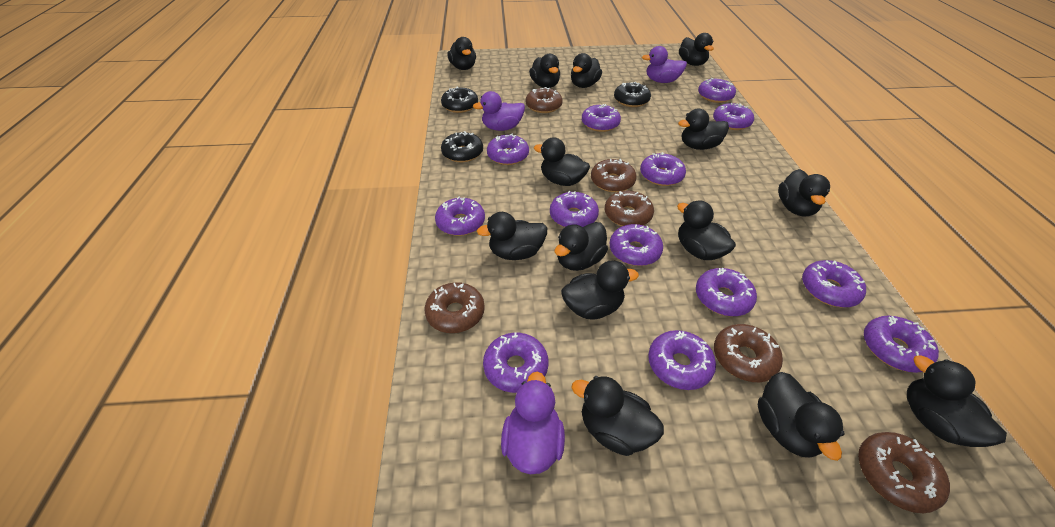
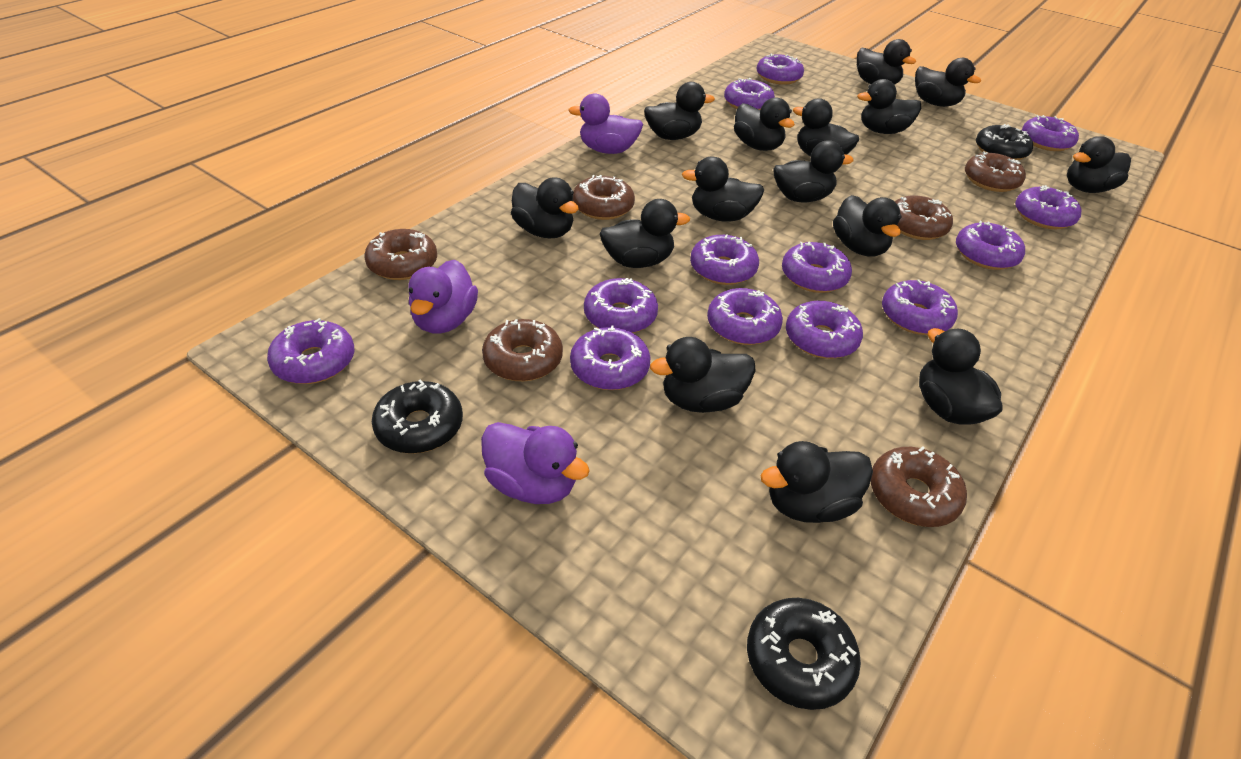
black duck: [447,37,476,70] [477,212,547,260] [529,53,560,88] [534,137,590,186] [554,222,608,271] [561,260,639,319] [571,53,602,88] [572,376,664,456] [677,200,736,260] [678,109,729,150] [679,33,714,66] [758,372,845,461] [778,169,830,217] [907,355,1007,447] = 14 -> [511,177,579,238] [600,199,690,268] [644,82,715,140] [650,337,756,413] [681,157,764,222] [734,98,795,151] [760,441,873,523] [773,140,853,202] [793,98,859,156] [833,195,902,257] [857,39,916,85] [857,79,921,134] [915,58,981,107] [919,328,1002,425] [1067,136,1131,193] = 15

